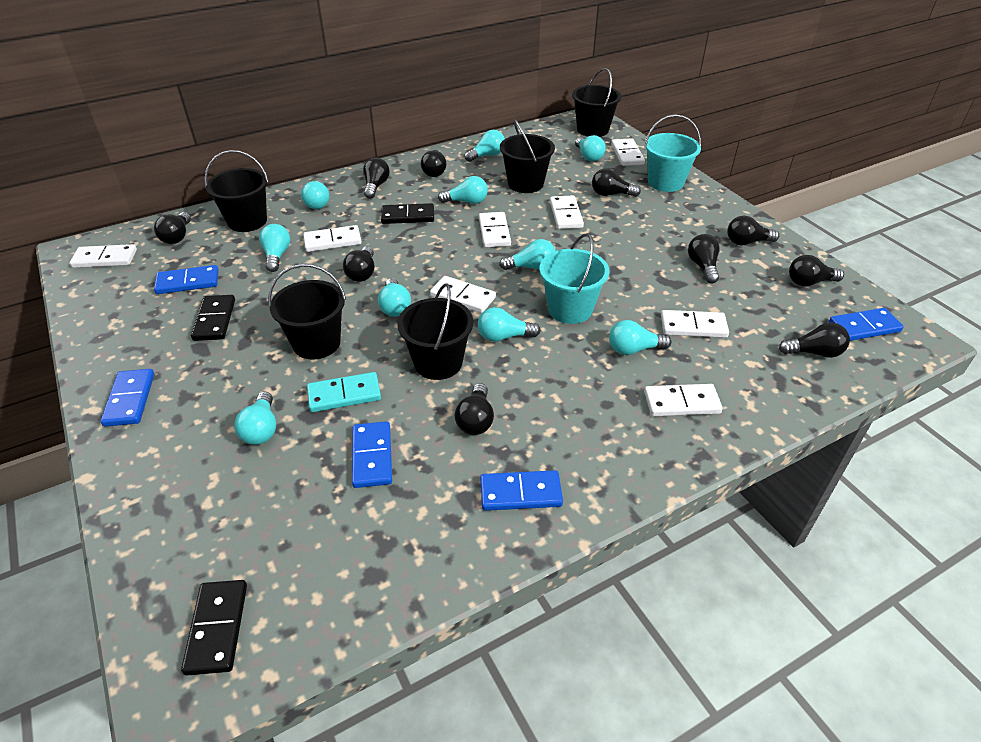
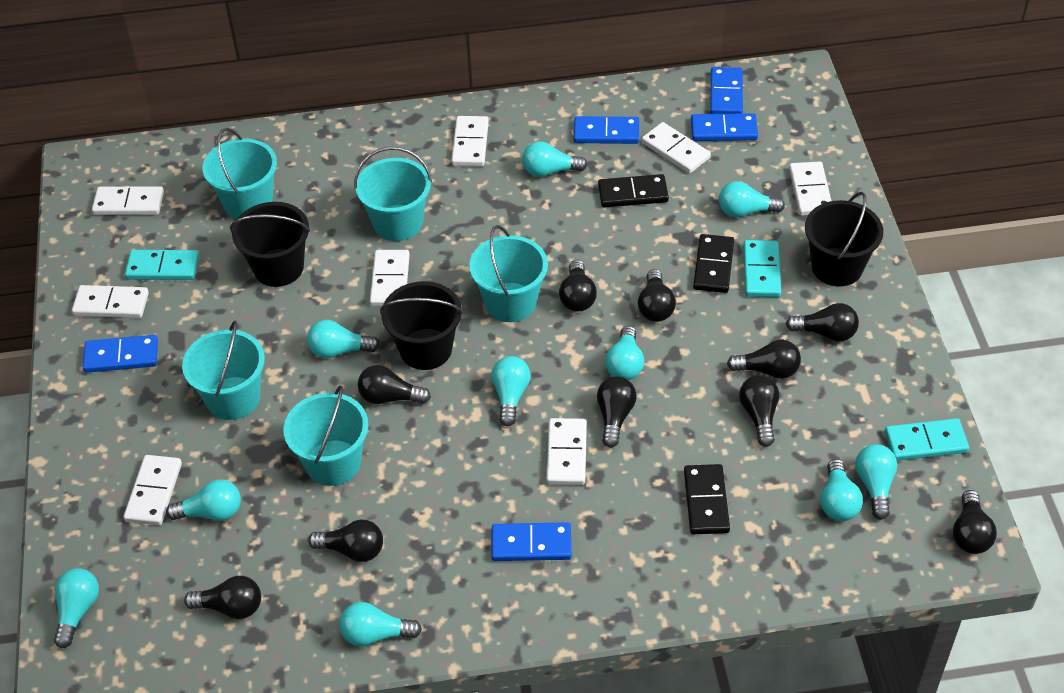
black bucket: [204,150,269,232] [268,264,346,360] [397,283,473,380] [500,119,555,193] [572,68,621,137] = 5 -> [230,202,310,287] [380,281,463,370] [805,192,883,286] = 3
turquoise bucket: [539,233,609,324] [645,115,701,192] = 2 -> [182,321,265,420] [202,128,277,220] [283,385,369,486] [354,147,432,241] [469,225,548,322] = 5
turquoise domino: [307,372,381,412] = 1 -> [125,250,199,280] [743,240,781,297] [885,418,969,461] = 3

